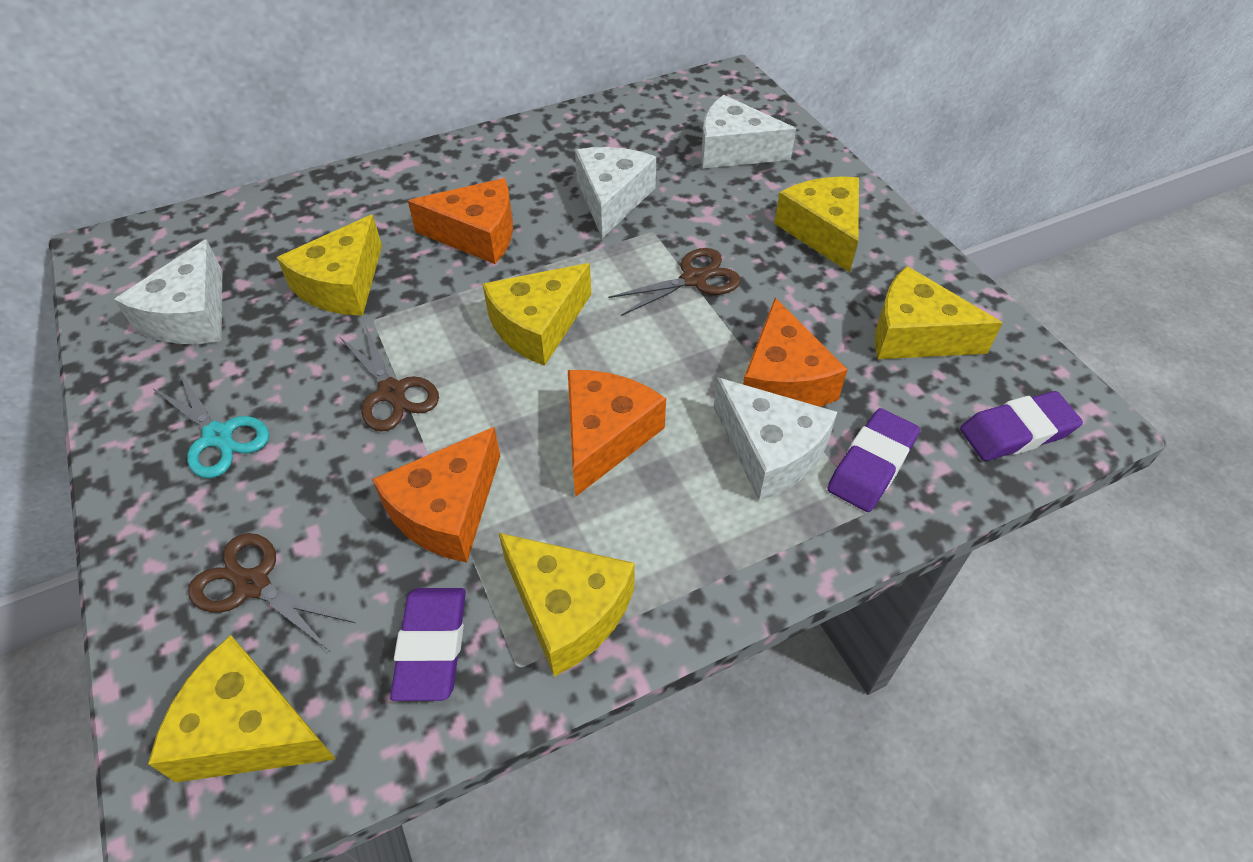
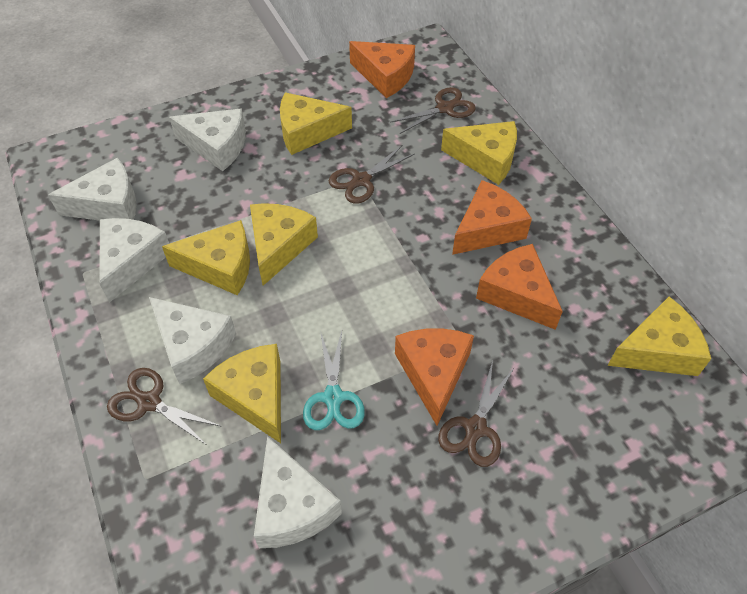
brown scissors: [188,533,355,651] [340,325,439,431] [608,248,741,316] = 3 -> [107,368,222,446] [329,145,415,203] [390,87,476,134] [438,361,515,467] = 4
purple eraser: [390,588,466,701] [827,408,920,512] [960,391,1083,461] = 3 -> none = 0
white cheese: [114,239,222,344] [575,147,656,238] [701,95,796,168] [714,377,837,501] = 4 -> [48,158,137,221] [99,218,169,303] [149,297,236,384] [169,109,246,171] [254,436,342,548] = 5

